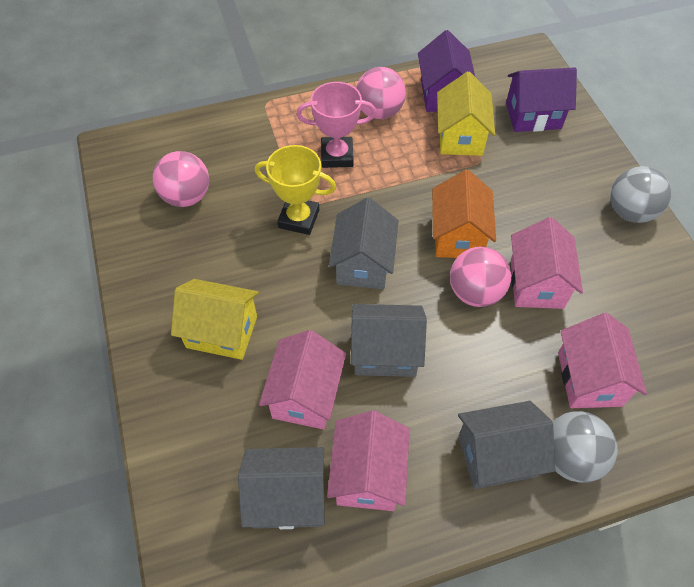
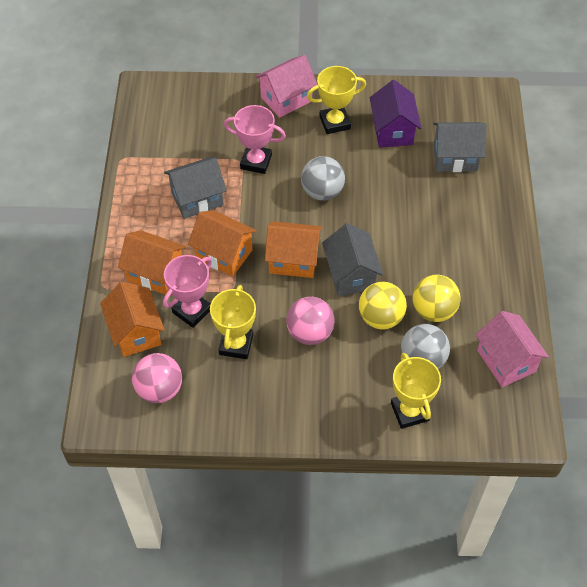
grey house: [238,447,325,529] [329,197,399,289] [351,304,427,377] [458,401,556,489] = 4 -> [164,157,227,219] [322,223,383,297] [433,122,487,172] = 3
orange house: [432,170,496,258] = 1 -> [100,281,164,357] [118,230,186,295] [188,210,257,277] [265,221,322,278] = 4
pink ball: [153,151,209,207] [356,67,406,119] [450,246,511,307] = 3 -> [132,353,182,403] [286,297,335,345] = 2
pink house: [259,330,346,429] [327,411,410,511] [511,217,583,309] [558,313,647,408] = 4 -> [255,55,317,118] [475,311,549,387] = 2
pink trophy: [297,82,376,168] = 1 -> [163,255,212,328] [224,105,286,174] = 2
purple house: [418,30,475,112] [506,67,577,132] = 2 -> [370,80,421,148] = 1
yellow ball: none = 0 -> [359,282,407,329] [412,275,461,322] = 2
yellow house: [171,279,259,360] [437,71,495,156] = 2 -> none = 0
yellow trophy: [255,145,336,235] = 1 -> [210,285,256,359] [307,66,366,134] [391,353,441,429] = 3

